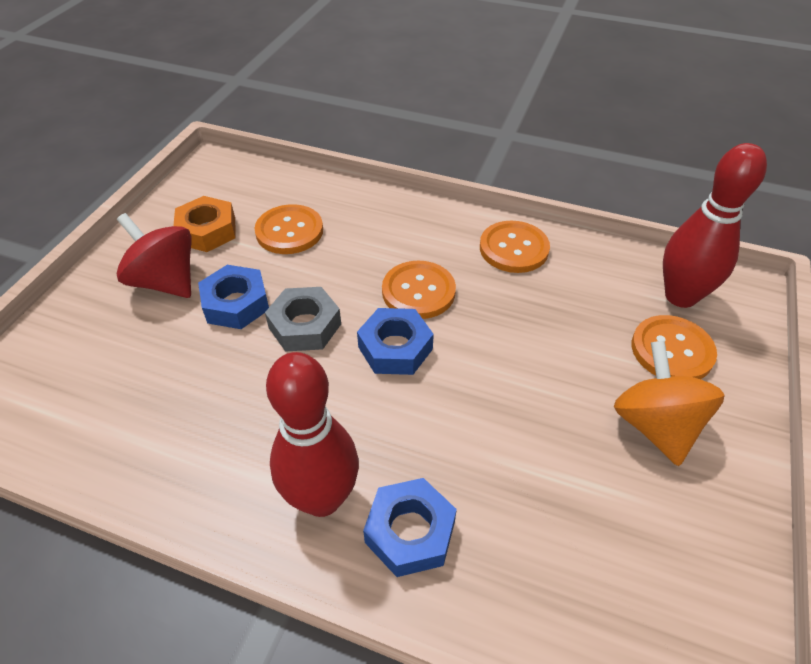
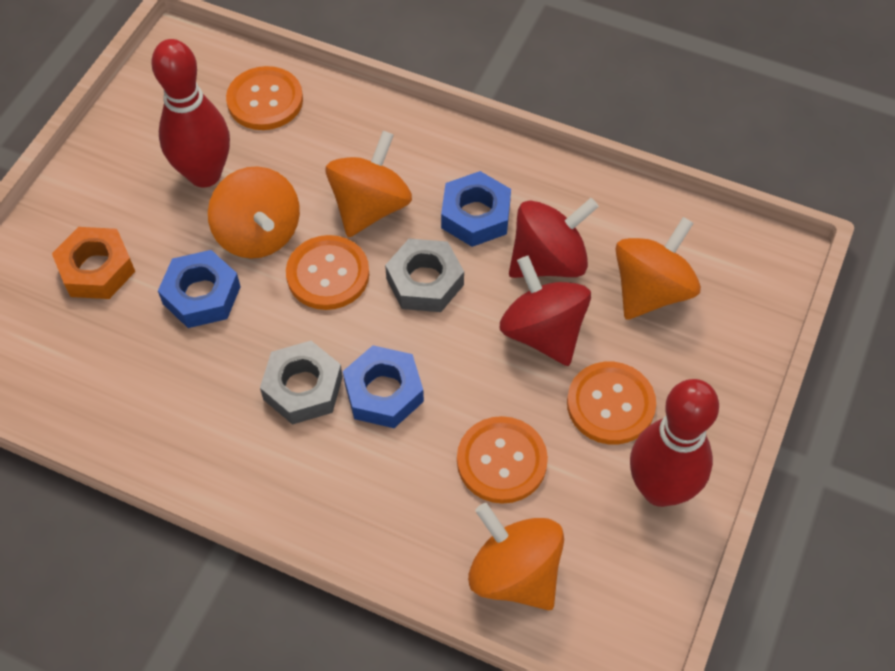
grey nut: [265,287,341,352] = 1 -> [260,341,343,425] [385,238,464,312] = 2
orange spinning top: [614,340,725,466] = 1 -> [208,166,300,259] [326,130,412,237] [468,503,564,610] [615,217,701,320] = 4
red spinning top: [117,213,192,298] = 1 -> [500,256,591,366] [509,198,599,278] = 2

